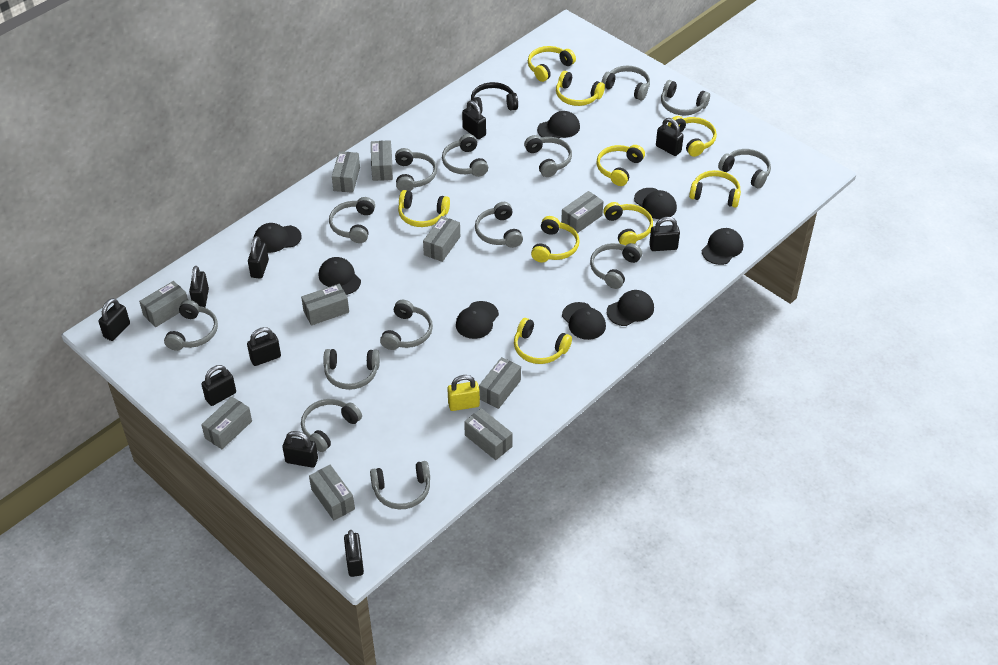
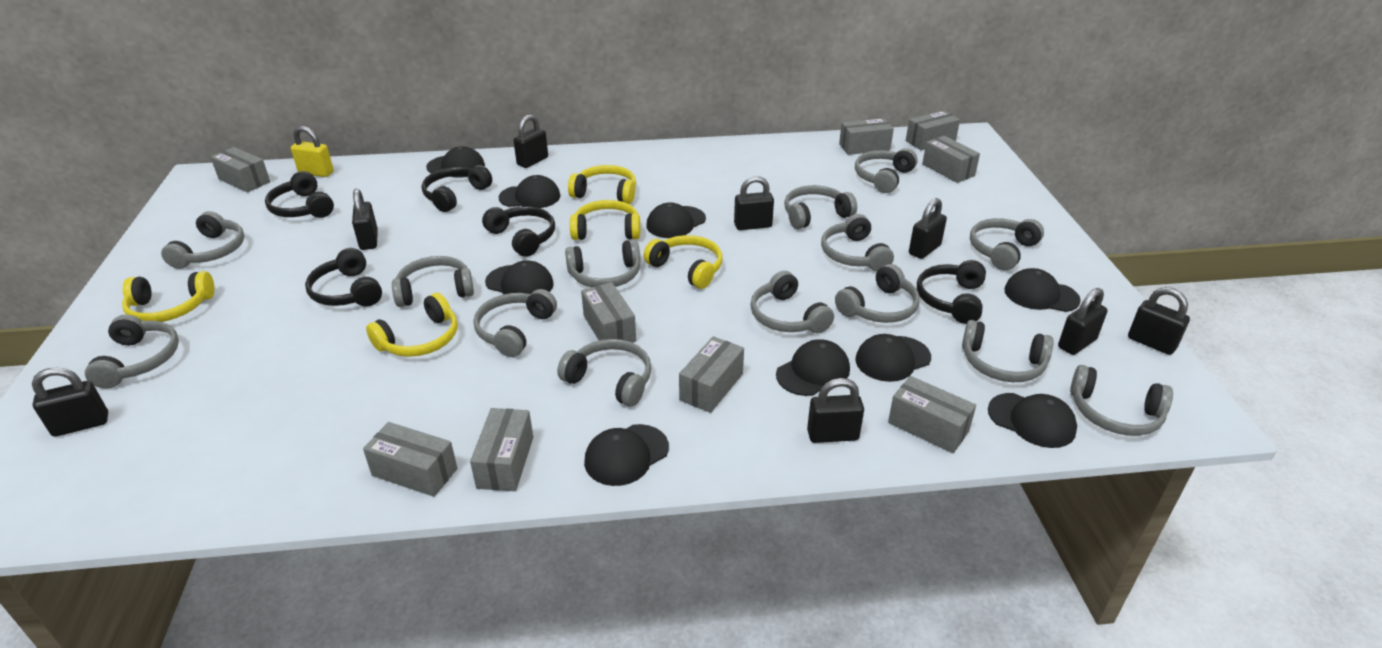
black cap: [254,223,301,253] [318,257,361,295] [456,301,499,339] [537,111,580,138] [562,302,606,340] [607,290,654,326] [634,188,677,219] [702,228,743,265] = 8 -> [426,146,485,178] [485,260,554,294] [499,175,560,208] [584,424,669,486] [646,202,706,238] [776,339,850,396] [856,334,931,382] [988,393,1077,448] [1004,268,1081,312] = 9
black headphones: [471,82,518,113] = 1 -> [265,171,334,218] [305,248,382,307] [421,165,492,212] [482,206,555,257] [917,260,986,324] = 5
black padlock: [98,298,130,341] [189,266,209,307] [201,365,236,406] [247,327,281,366] [248,236,269,278] [282,431,318,468] [344,530,364,577] [462,101,486,139] [649,217,680,251] [656,118,684,156] = 10 -> [32,367,108,437] [352,189,378,250] [513,115,548,168] [734,176,774,230] [807,378,864,443] [909,198,947,259] [1058,288,1108,355] [1128,287,1190,355] = 8
grey box: [139,281,188,327] [201,397,252,449] [301,284,349,326] [309,465,355,520] [332,151,360,193] [371,140,393,181] [423,216,460,262] [464,408,513,460] [479,357,521,409] [561,191,604,233] = 10 -> [210,147,270,193] [363,422,457,497] [470,408,533,491] [581,282,636,343] [679,336,744,413] [839,118,894,155] [888,376,976,453] [906,110,960,150] [922,136,980,183] = 9
yellow headphones: [398,190,450,227] [514,318,572,364] [528,46,576,82] [531,216,580,262] [556,71,605,106] [597,145,645,186] [603,202,653,245] [668,116,717,157] [689,170,741,208] = 9 -> [122,271,214,322] [366,293,458,357] [568,165,636,204] [570,200,640,240] [644,235,722,289] = 5

